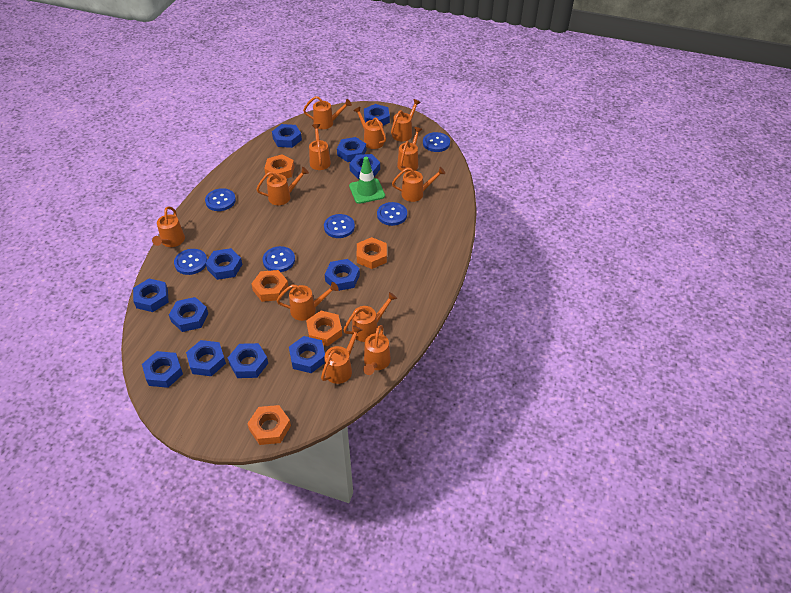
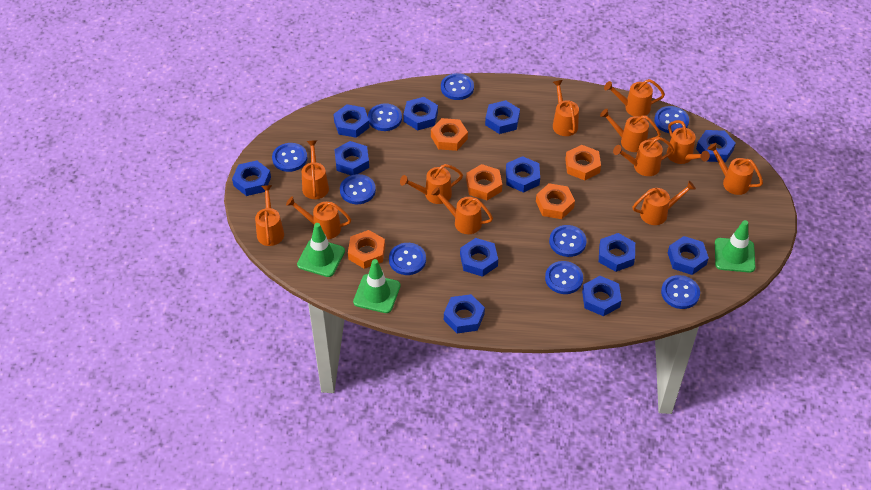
blue button: [174,249,207,275] [205,188,236,211] [263,246,295,272] [324,214,355,238] [377,202,407,226] [423,132,450,152] = 6 -> [272,143,307,172] [340,174,376,204] [368,103,402,131] [389,243,426,275] [441,73,474,100] [545,261,583,294] [549,225,587,257] [654,106,689,133] [661,275,700,309] = 9
green traffic cone: [349,157,385,204] = 1 -> [297,223,345,277] [353,259,401,313] [715,220,755,273] = 3

